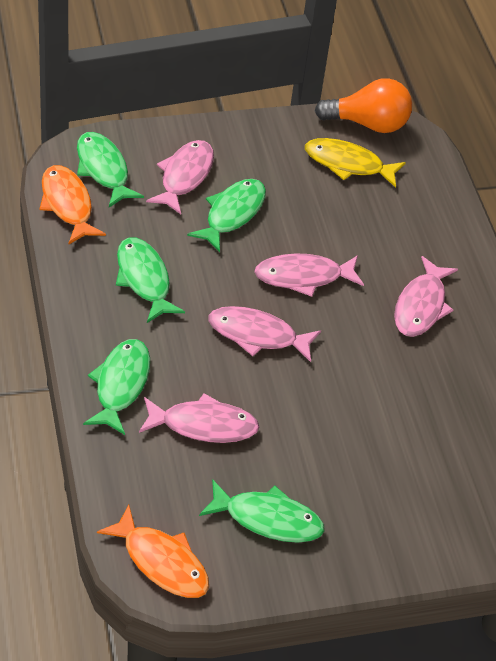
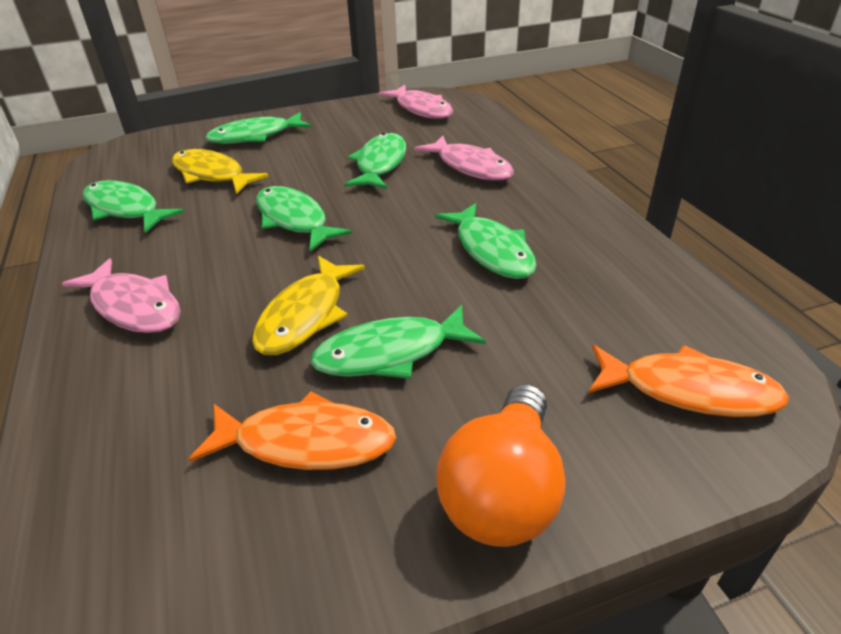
green fish: [77,132,144,207] [83,339,150,435] [116,237,185,323] [187,179,266,252] [199,479,325,543] = 5 -> [83,180,184,233] [205,112,312,144] [256,186,352,252] [310,305,486,379] [345,133,406,189] [435,203,537,279] = 6
pink fish: [139,393,259,443] [146,140,214,214] [208,306,321,362] [254,253,364,297] [394,256,458,337] = 5 -> [62,258,181,333] [378,85,453,119] [414,136,514,181] = 3
yellow fish: [305,138,406,188] = 1 -> [172,149,269,194] [252,256,365,355] = 2

